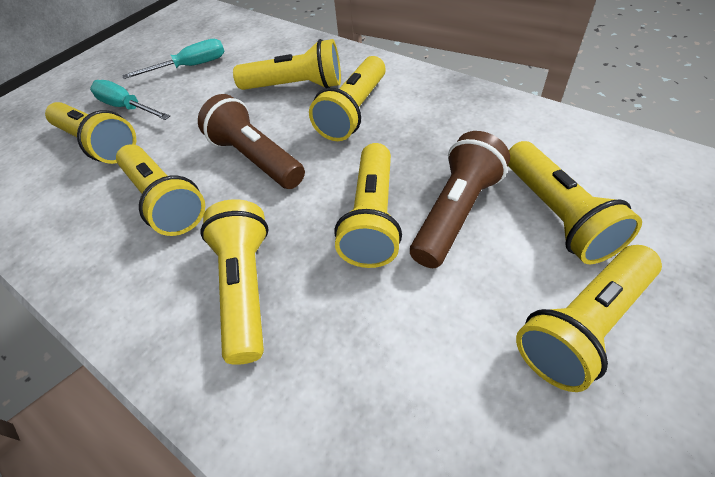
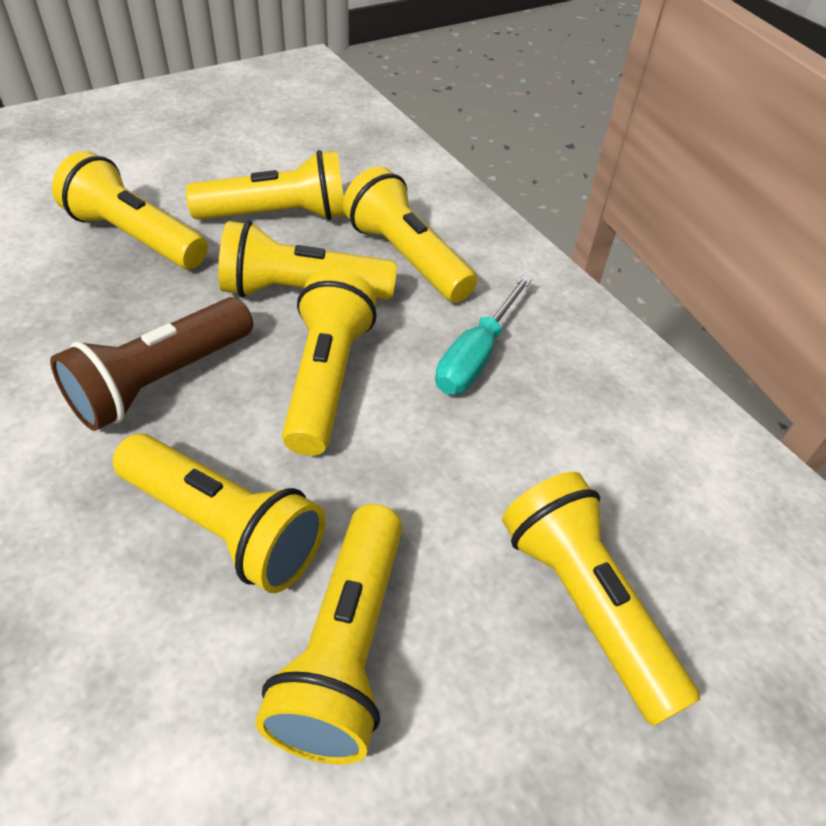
brown flashlight: [198,94,305,189] [410,131,510,268] = 2 -> [50,297,253,431] = 1
turquoise screwdriver: [90,80,170,120] [122,39,225,79] = 2 -> [435,275,532,394] = 1

